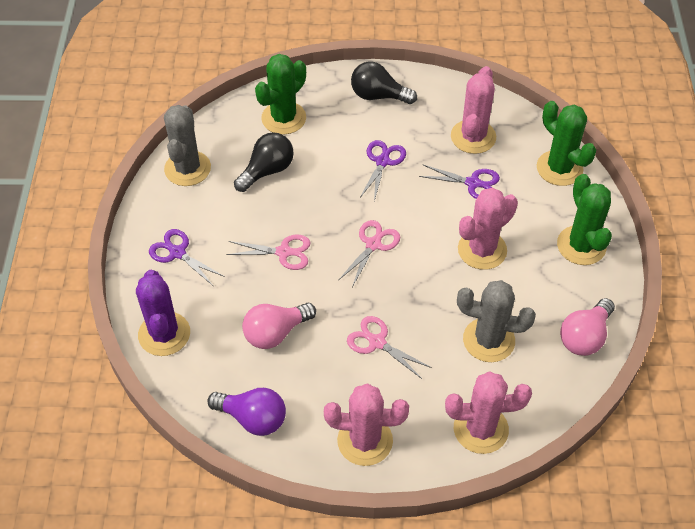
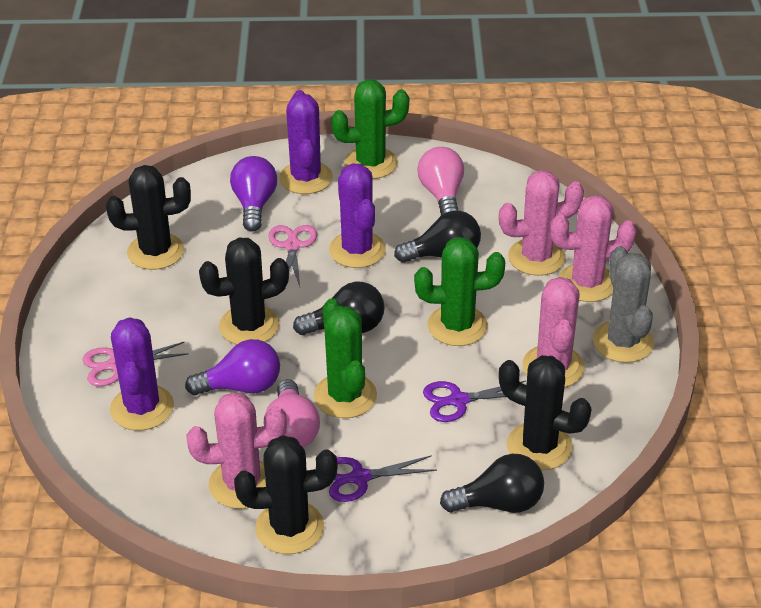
black cactus: none = 0 -> [106,165,191,270] [199,237,289,345] [234,435,337,554] [499,355,591,470] = 4
black light bulb: [234,132,294,192] [351,61,417,104] = 2 -> [293,282,385,335] [394,211,481,263] [440,454,544,513] = 3
grey cactus: [164,105,211,186] [457,280,536,362] = 2 -> [593,246,654,363] = 1
pink scissors: [226,234,310,270] [339,220,400,287] [347,316,432,379] = 3 -> [82,342,189,386] [268,225,317,286] = 2
purple cactus: [136,270,190,356] = 1 -> [110,317,174,431] [279,90,333,194] [329,163,386,268] = 3
purple light bulb: [207,388,286,436] = 1 -> [185,339,280,396] [230,156,277,232] = 2
purple scissors: [149,229,225,286] [360,140,406,201] [419,165,500,199] = 3 -> [329,455,437,502] [423,380,526,422] = 2

